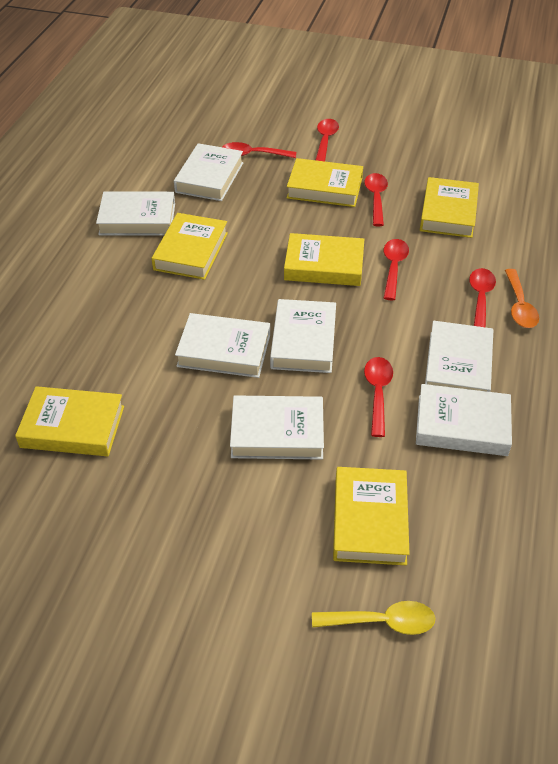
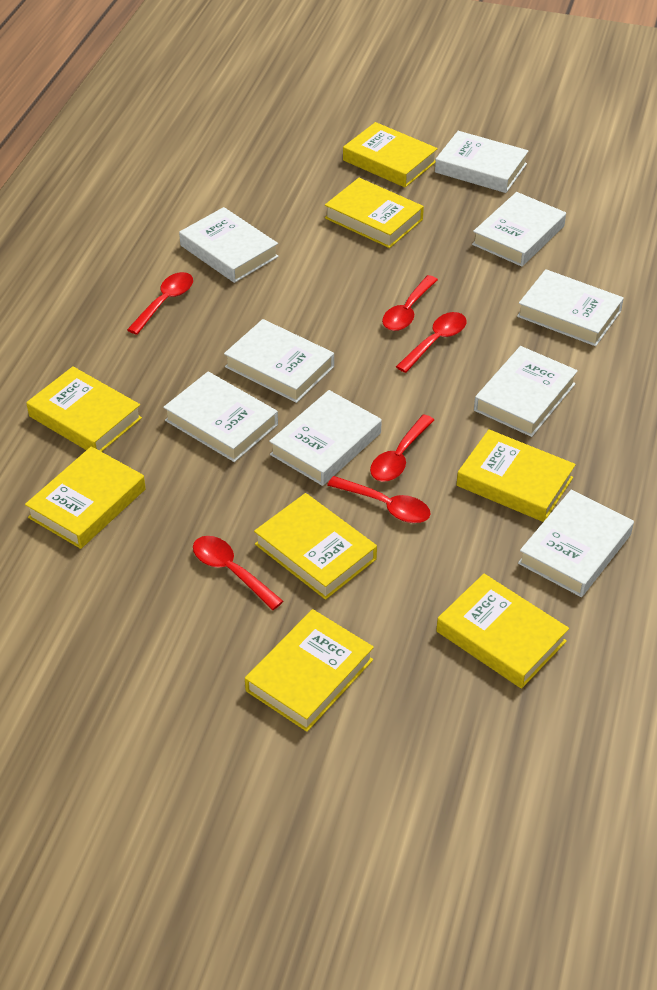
orange spoon: [505,269,539,328] = 1 -> none = 0
white book: [96,192,175,235] [174,143,243,201] [175,313,270,378] [230,395,324,460] [270,299,336,373] [416,384,512,456] [425,321,493,392] = 7 -> [163,372,278,462] [179,207,279,283] [224,319,334,403] [269,390,382,486] [435,131,529,193] [472,192,566,267] [474,346,578,437] [517,269,624,346] [518,490,634,597] = 9
yellow book: [15,386,124,456] [152,213,228,280] [284,233,364,286] [287,158,363,207] [333,467,409,565] [420,177,479,238] = 6 -> [25,446,146,549] [26,366,142,452] [245,609,374,732] [254,493,377,600] [325,178,424,248] [343,122,438,187] [436,574,569,689] [457,429,576,522] = 8
yellow spoon: [312,601,435,635] = 1 -> none = 0

